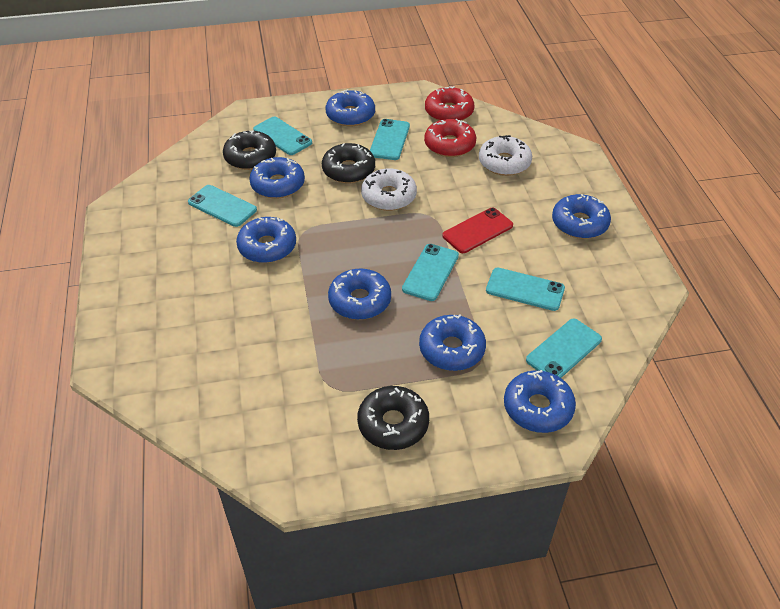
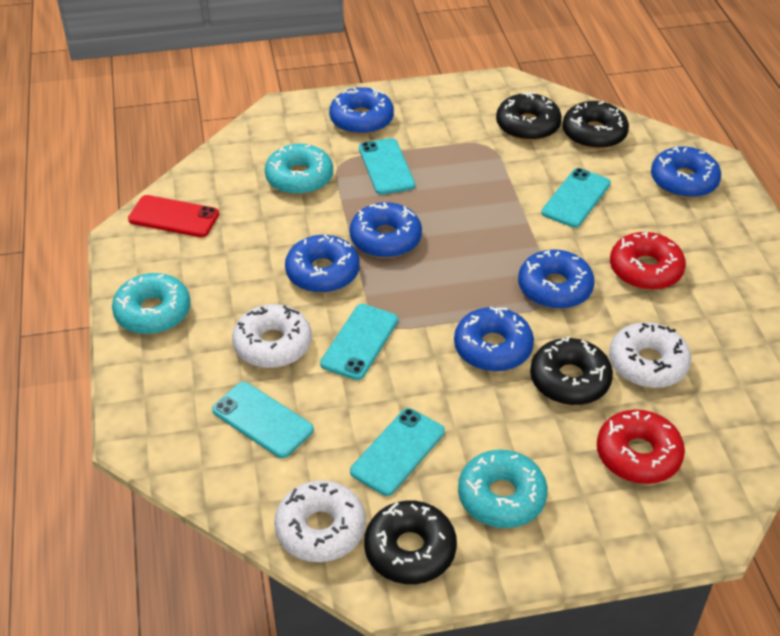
black donut: [223,130,276,170] [322,143,375,183] [357,386,429,450] = 3 -> [364,501,457,584] [496,92,562,141] [530,336,613,405] [562,101,629,149] = 4
blue donut: [236,217,296,263] [249,157,305,199] [326,89,375,126] [328,269,391,320] [419,314,486,371] [504,370,576,433] [552,194,611,239] = 7 -> [285,234,360,293] [329,87,394,135] [350,202,422,258] [454,307,534,372] [518,249,595,309] [651,146,721,198] = 6
turquoise donut: none = 0 -> [112,273,191,334] [265,144,333,195] [458,450,548,528] = 3
turquoise phone: [188,185,257,227] [253,117,312,155] [370,119,410,160] [402,244,459,301] [486,268,565,311] [526,319,602,378] = 6 -> [212,382,314,458] [320,304,398,380] [350,408,445,496] [359,138,415,195] [541,168,611,228] = 5
white donut: [361,168,417,211] [479,135,532,176] = 2 -> [232,304,312,368] [274,480,366,562] [609,322,691,388] = 3

